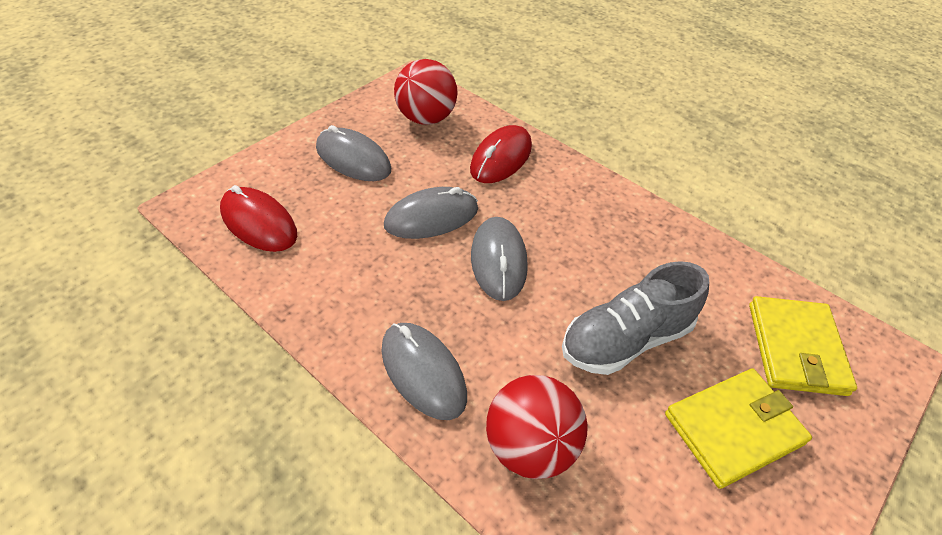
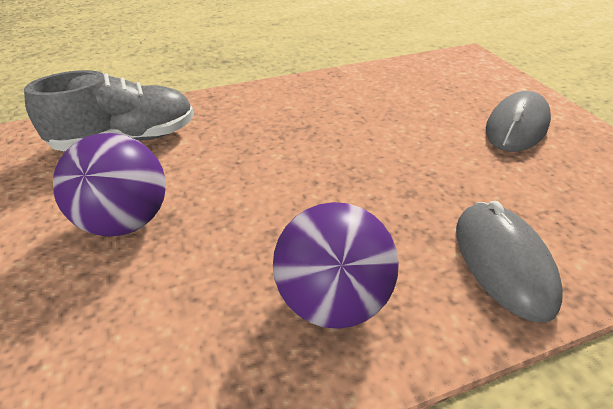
grey mouse: [316,125,391,181] [381,323,467,420] [384,187,478,239] [471,217,528,301] = 4 -> [456,201,563,323] [486,91,551,152] = 2
purple ball: none = 0 -> [53,133,166,237] [273,202,399,329] = 2
red ball: [394,59,457,125] [486,375,588,479] = 2 -> none = 0
red mouse: [220,185,297,252] [470,125,532,183] = 2 -> none = 0
yellow wallet: [665,368,812,489] [749,296,857,396] = 2 -> none = 0

